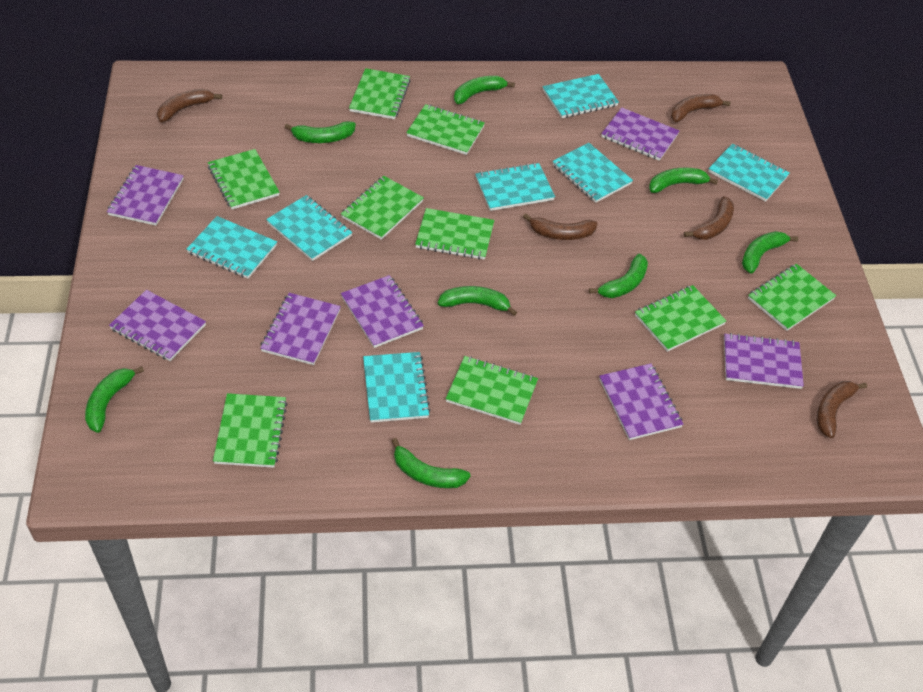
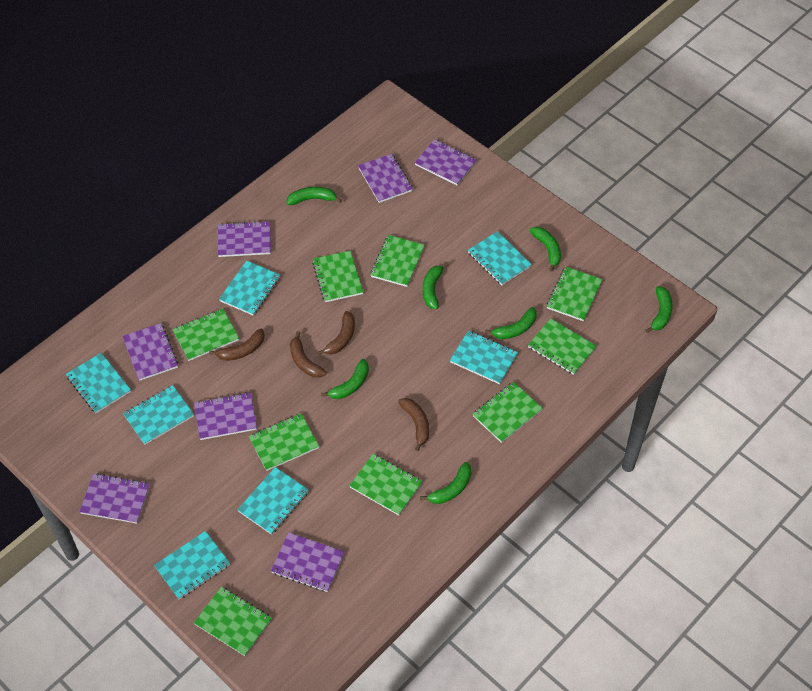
brown banana: [157,89,222,122] [523,213,598,240] [671,94,730,122] [684,196,734,240] [817,381,867,438] = 5 -> [209,329,265,361] [290,331,327,378] [317,311,355,355] [398,398,429,451] = 4
green banana: [85,366,144,433] [285,121,356,143] [392,438,471,488] [438,286,517,316] [454,76,515,104] [589,253,648,298] [649,168,718,193] [742,231,798,273] = 8 -> [286,187,342,205] [321,359,369,399] [420,462,472,504] [423,262,448,309] [485,307,537,339] [529,227,561,272] [646,286,673,333] = 7

